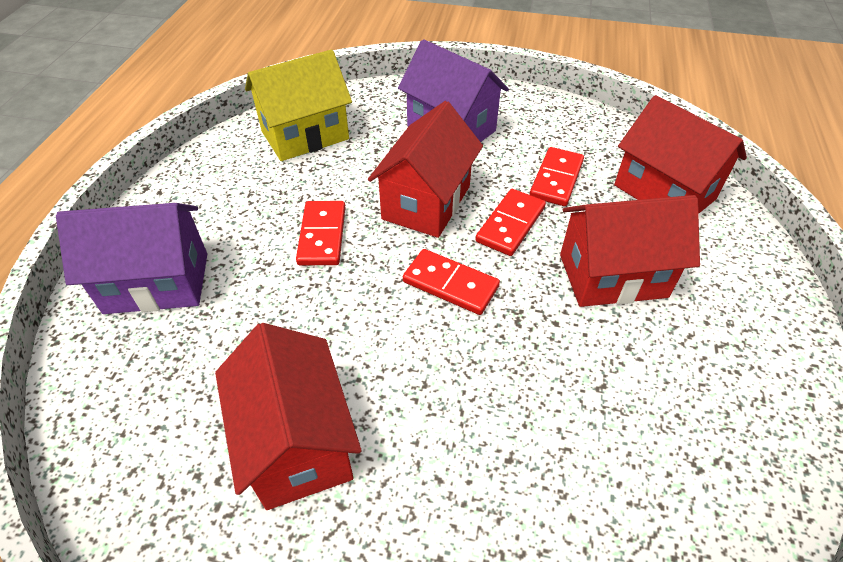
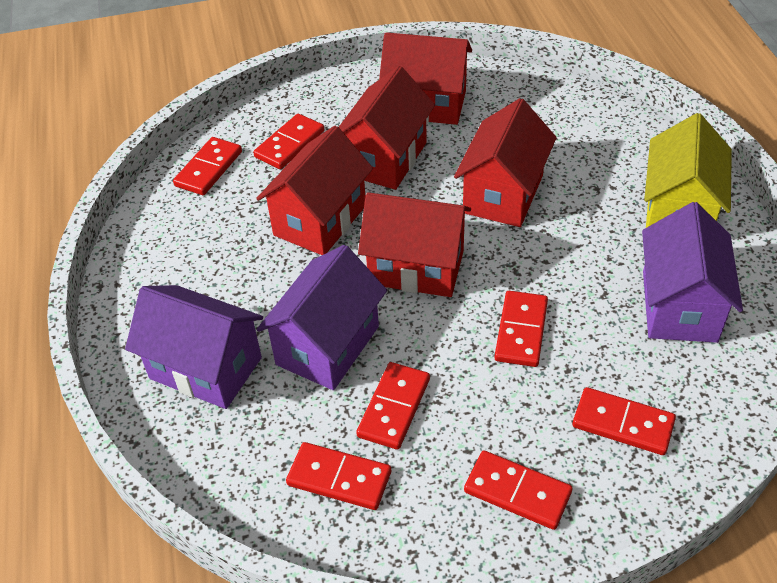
purple house: [56,203,207,314] [398,39,509,142] = 2 -> [125,285,263,409] [257,245,387,390] [642,202,743,343] = 3
red domino: [296,201,345,265] [403,249,500,315] [475,189,546,256] [530,147,584,206] = 4 -> [173,137,242,195] [253,114,324,169] [286,442,391,510] [356,362,430,450] [464,451,573,530] [494,291,548,367] [573,387,676,455] = 7
red house: [215,323,362,510] [368,101,483,238] [560,195,700,307] [614,95,747,214] = 4 -> [256,126,373,255] [339,66,435,190] [358,192,471,297] [379,32,472,125] [454,98,557,227] = 5

